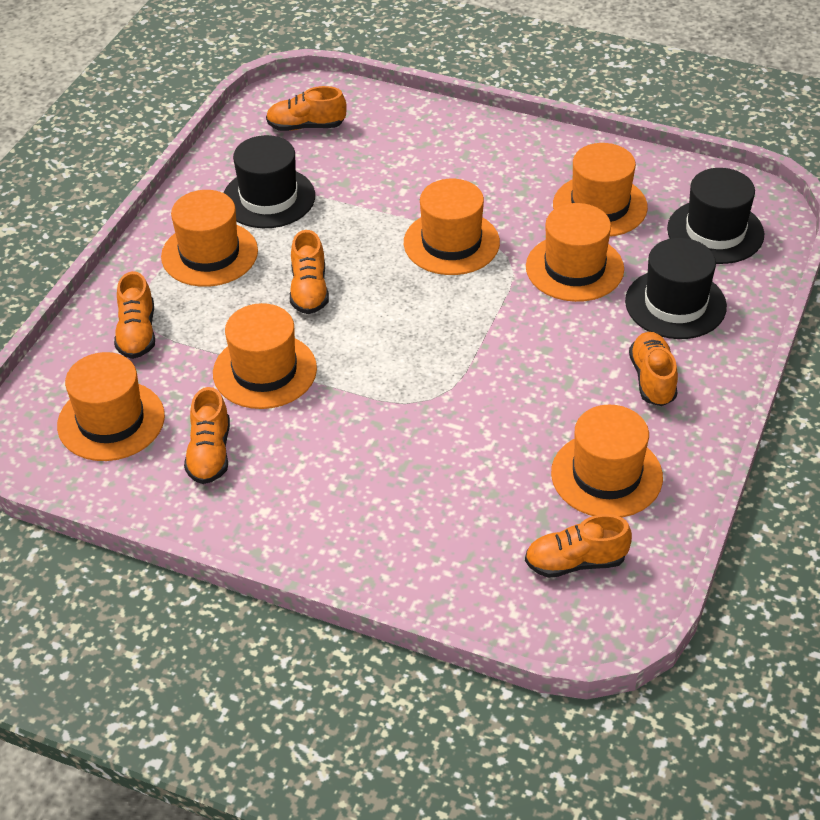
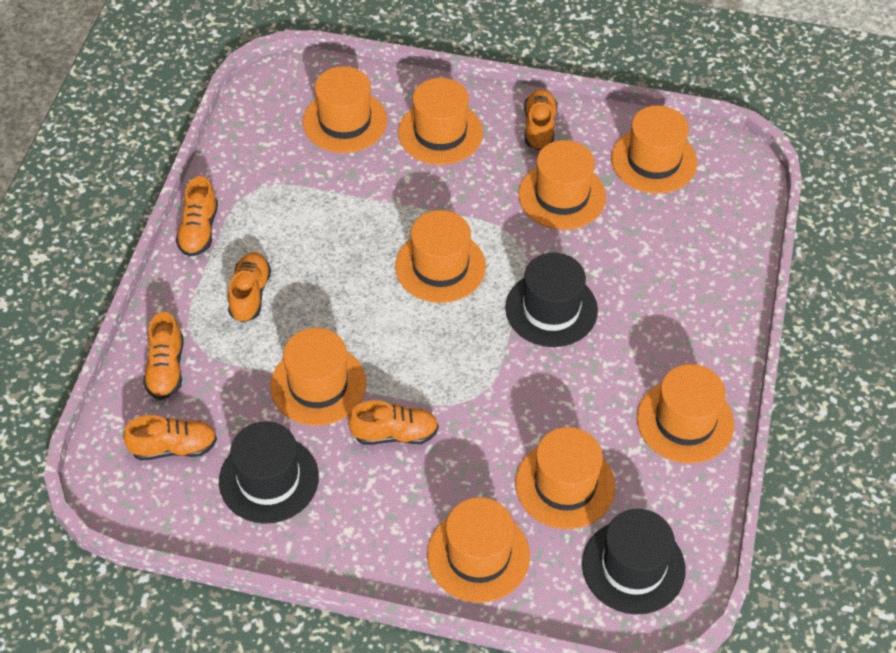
orange hat: [57,352,165,461] [161,190,258,287] [213,303,317,409] [404,179,500,275] [526,203,624,302] [551,405,663,518] [553,143,648,237] = 7 -> [270,328,366,426] [303,66,387,153] [395,210,486,303] [398,78,483,165] [427,497,530,603] [515,427,615,529] [519,140,606,230] [611,105,697,194] [637,364,734,463] = 9

